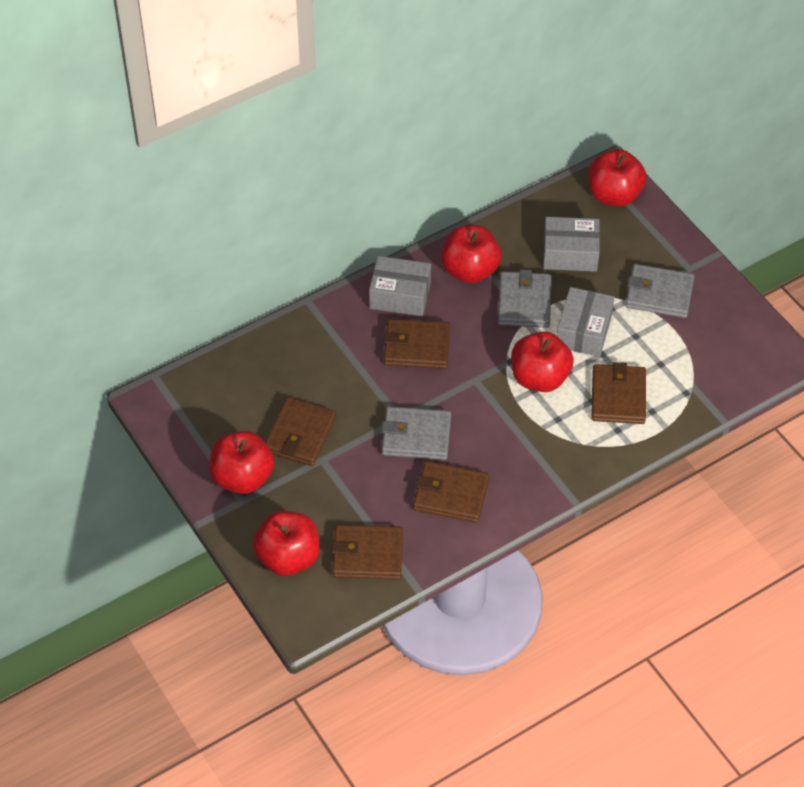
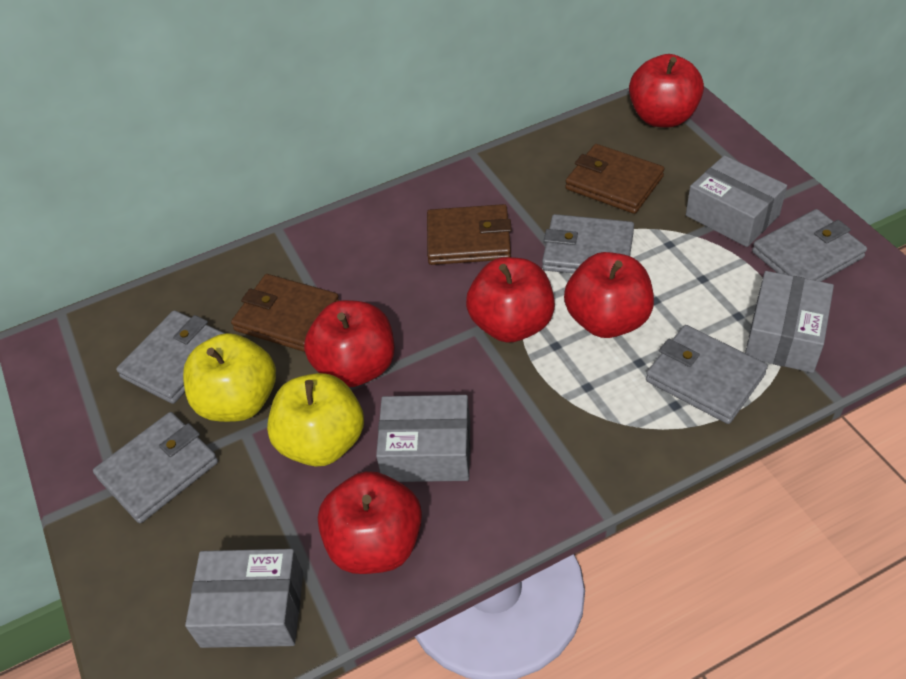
brown wallet: [265,397,336,466] [331,525,403,579] [383,319,450,369] [413,461,489,523] [591,362,646,424] = 5 -> [231,274,340,352] [427,204,512,265] [565,144,664,214] = 3
grey box: [369,256,431,316] [543,217,600,272] [557,287,614,357] = 3 -> [185,549,303,648] [376,395,470,482] [686,155,787,247] [745,271,834,373] = 4
grey wallet: [382,406,451,460] [498,269,552,328] [626,264,695,318] = 3 -> [93,412,218,523] [116,310,225,404] [542,214,634,274] [646,325,768,424] [752,209,867,282] = 5
yellow apple: none = 0 -> [183,333,276,422] [267,373,364,466] = 2

